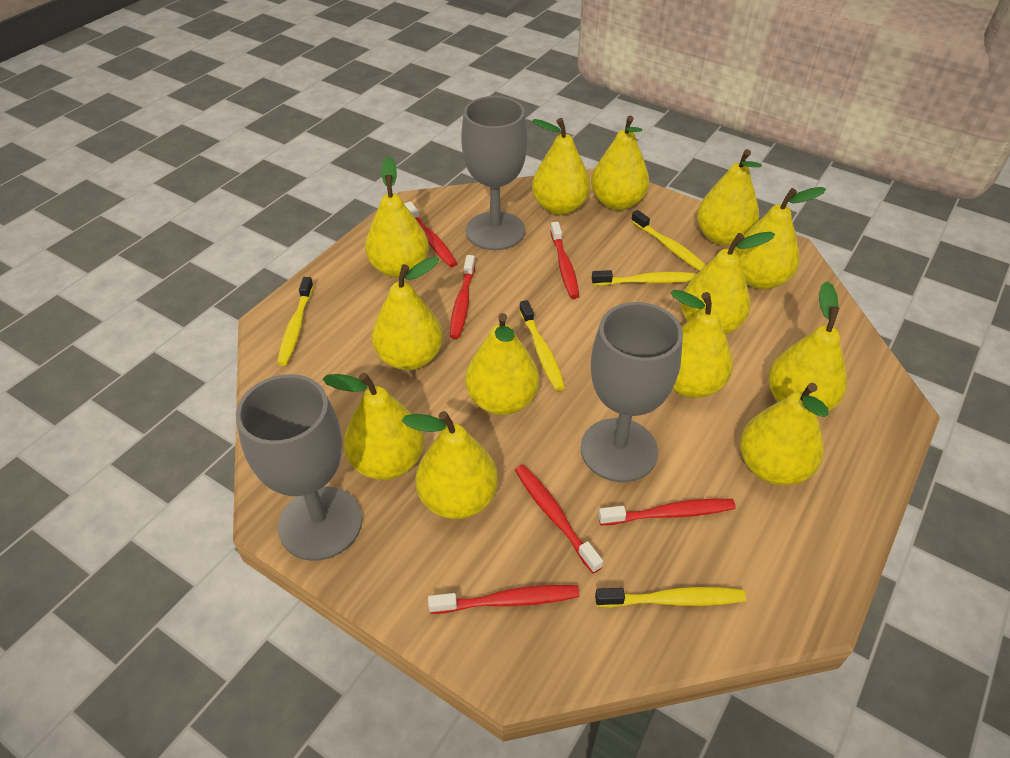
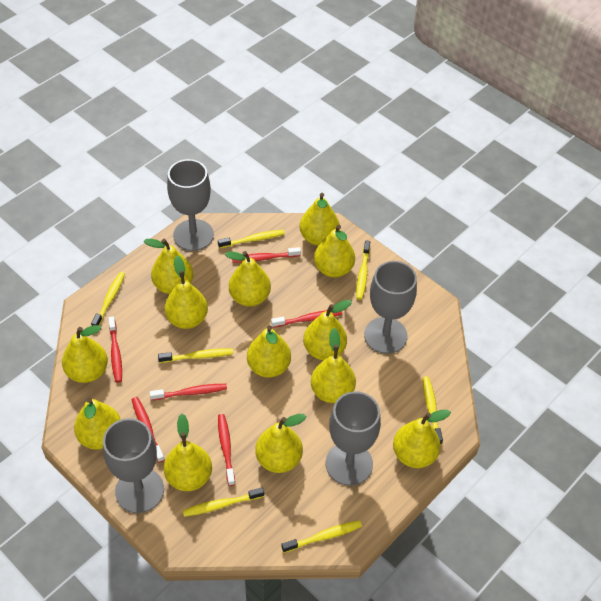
grey goblet: [236,374,362,561] [461,96,528,250] [581,302,683,482] = 3 -> [103,418,164,513] [167,159,214,251] [326,391,381,486] [364,261,417,354] = 4
yellow toothbrush: [277,277,314,365] [519,300,565,391] [592,270,698,286] [595,587,747,607] [631,210,706,271] = 5 -> [91,272,125,326] [158,349,233,363] [183,488,264,517] [218,230,285,248] [281,520,362,553] [356,241,370,300] [423,377,443,445] = 7

